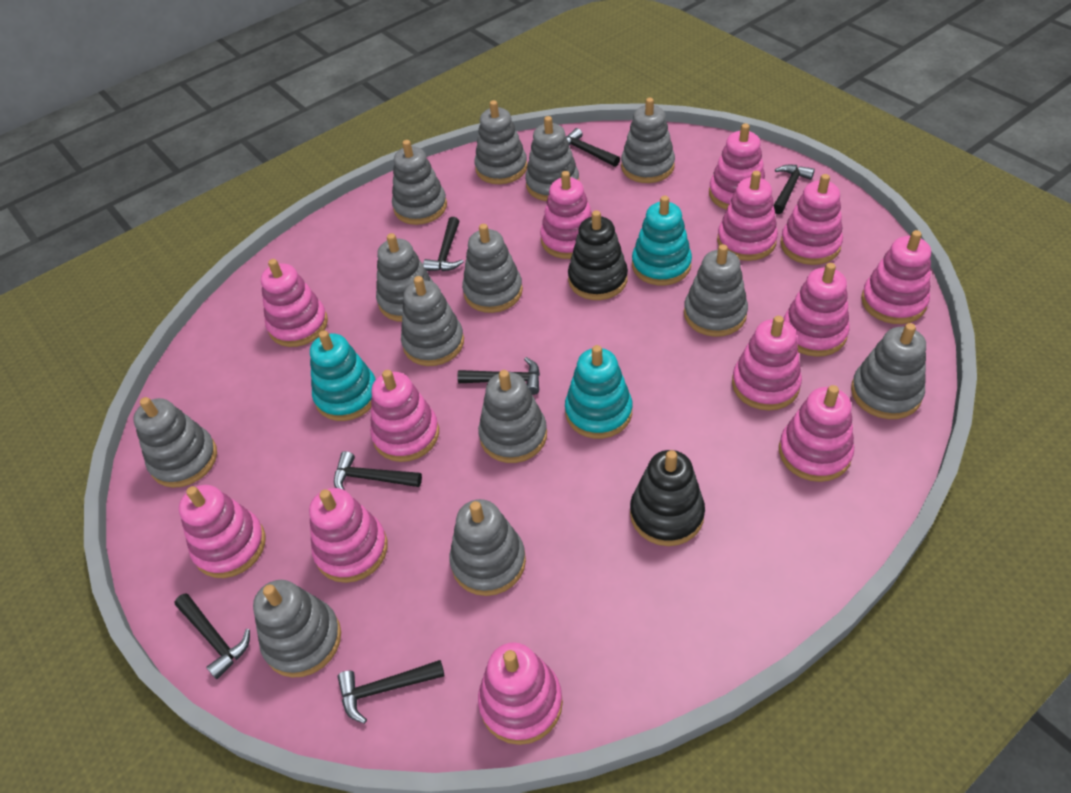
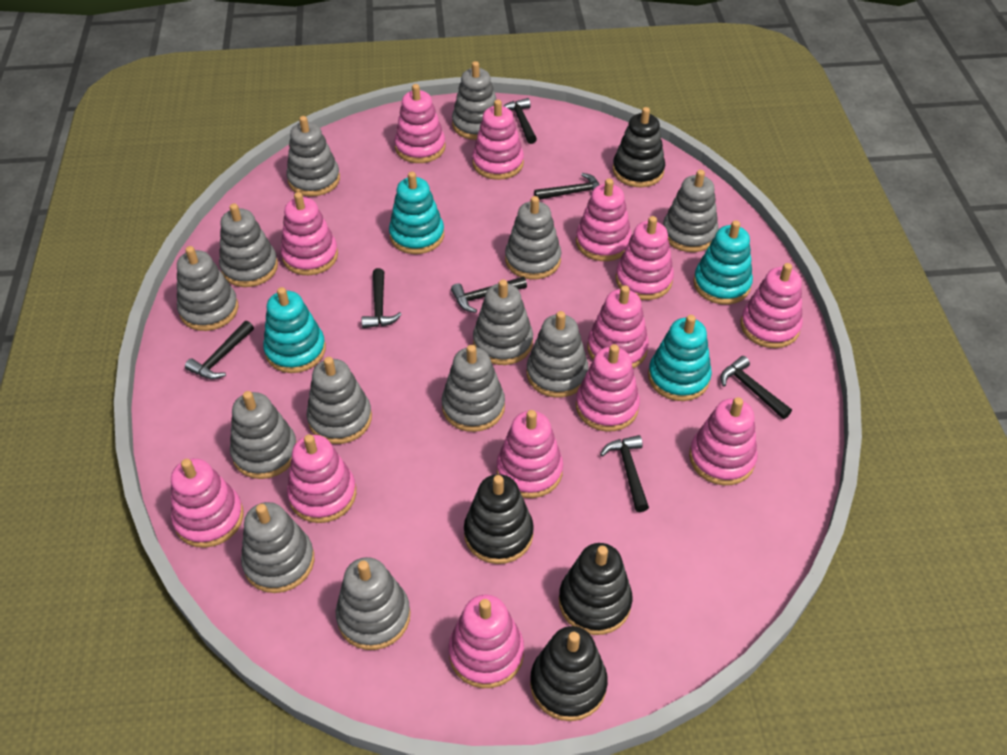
black stacking toy: [568,210,628,300] [630,450,705,546] = 2 -> [464,474,534,564] [530,626,608,721] [559,543,632,635] [613,107,665,187] = 4
turquoise stacking toy: [310,330,376,421] [565,345,632,439] [632,196,692,285] = 3 -> [263,287,326,373] [389,172,444,254] [648,315,712,401] [693,220,753,305] = 4

